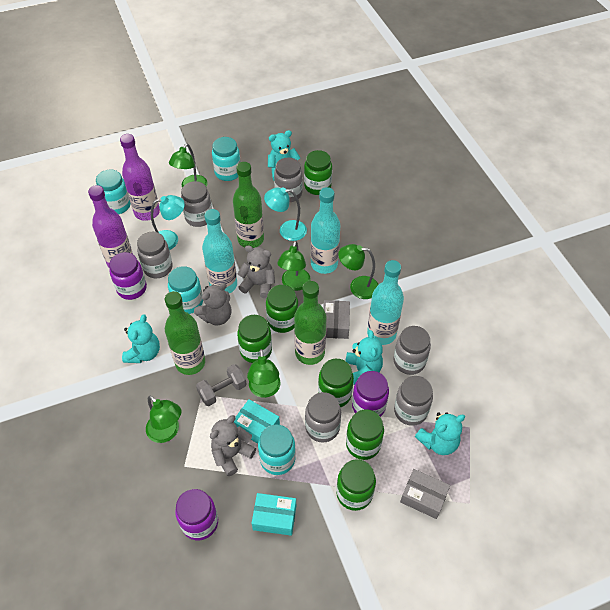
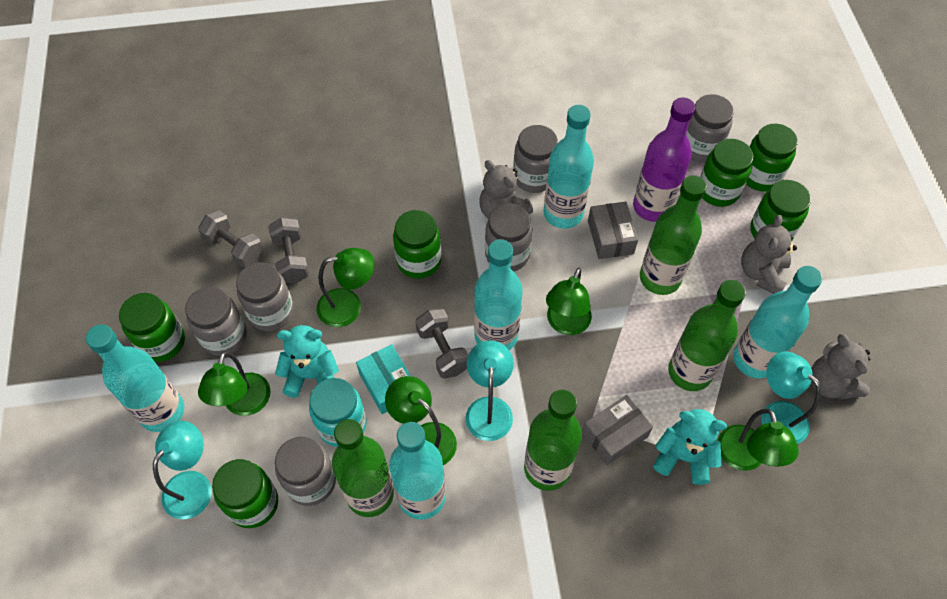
green bottle: [165,291,205,375] [233,162,264,248] [294,281,327,365] = 3 -> [332,419,394,517] [524,389,582,491] [640,175,707,295] [668,280,746,391] = 4
grey dumbbell: [196,364,246,406] = 1 -> [198,210,263,268] [268,217,310,283] [415,308,468,378] = 3
purple bottle: [88,185,133,269] [120,134,160,221] = 2 -> [633,97,695,222] = 1
purple jar: [109,252,147,300] [175,489,218,540] [352,371,389,417] = 3 -> none = 0
turquoise bottle: [202,209,237,293] [310,187,340,274] [367,260,404,345] = 3 -> [86,324,184,432] [389,422,446,520] [474,239,523,350] [543,105,594,229] [733,266,823,379] = 5
turquoise box: [234,399,280,444] [252,493,296,536] = 2 -> [356,344,411,414] = 1
turquoise jar: [96,170,131,214] [168,266,203,314] [212,137,241,181] [258,424,296,475] = 4 -> [309,378,366,447] = 1
turquoise lamp: [151,195,185,250] [264,187,307,241] = 2 -> [153,421,212,519] [465,341,514,441] [761,351,821,444] = 3
turquoise teddy bear: [122,314,160,363] [268,130,300,180] [346,330,383,385] [415,412,465,455] = 4 -> [275,325,339,398] [653,409,727,485] = 2

